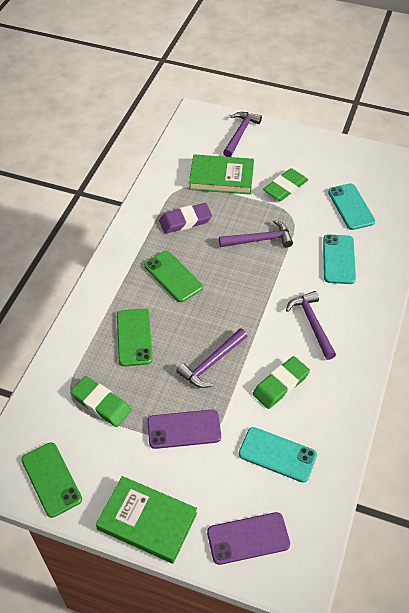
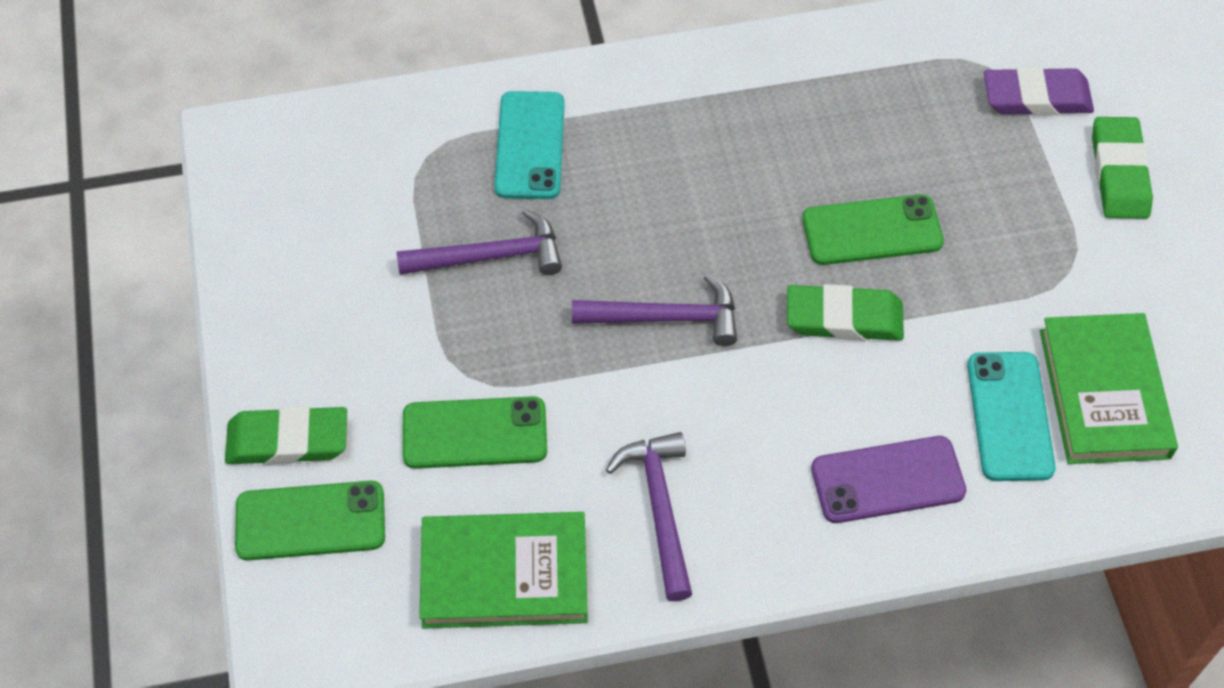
purple hammer: [176,328,247,388] [219,220,293,247] [223,112,262,157] [286,291,336,360] = 4 -> [397,209,562,275] [572,274,737,346] [606,432,692,601] = 3
purple phone: [147,410,221,449] [207,512,290,565] = 2 -> [811,436,966,523] = 1
turquoise phone: [239,427,317,482] [323,234,356,284] [328,184,375,230] = 3 -> [494,91,565,199] [967,352,1056,481] = 2

